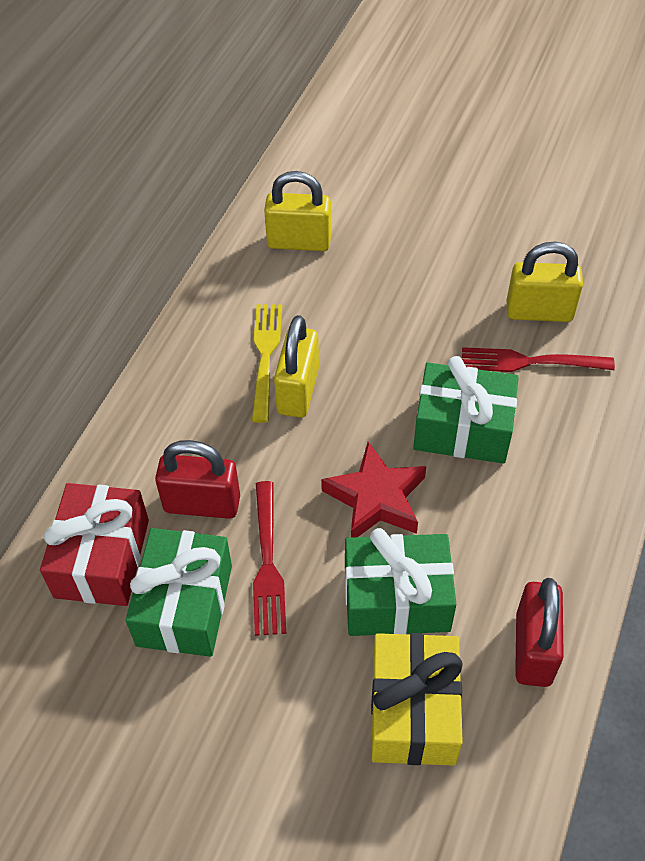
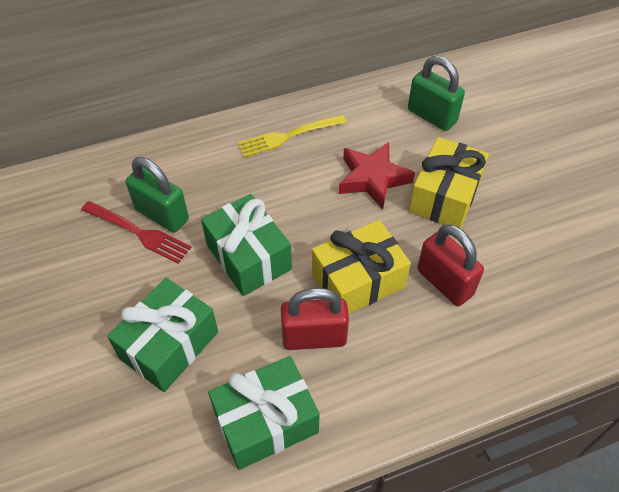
green padlock: none = 0 -> [126,157,189,233] [408,56,465,131] = 2
red fork: [253,481,286,636] [462,347,615,372] = 2 -> [81,201,192,264] = 1
red gift: [40,483,149,606] = 1 -> none = 0
yellow gift: [371,633,463,766] = 1 -> [312,220,411,314] [409,137,489,229] = 2
yellow padlock: [264,171,331,251] [274,315,319,418] [507,242,583,322] = 3 -> none = 0

